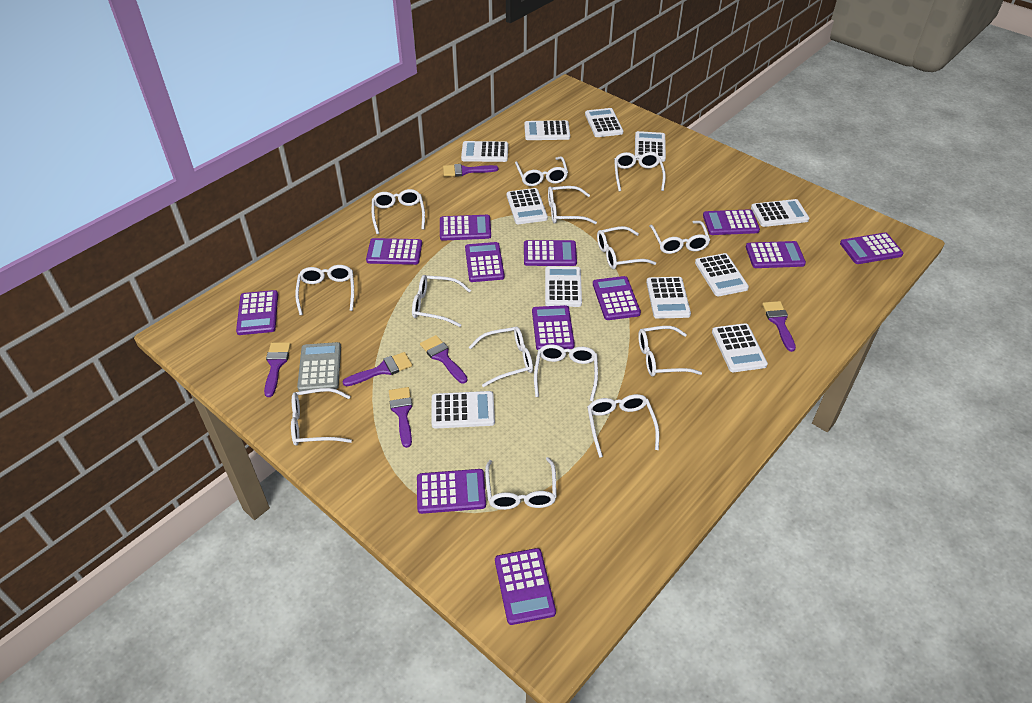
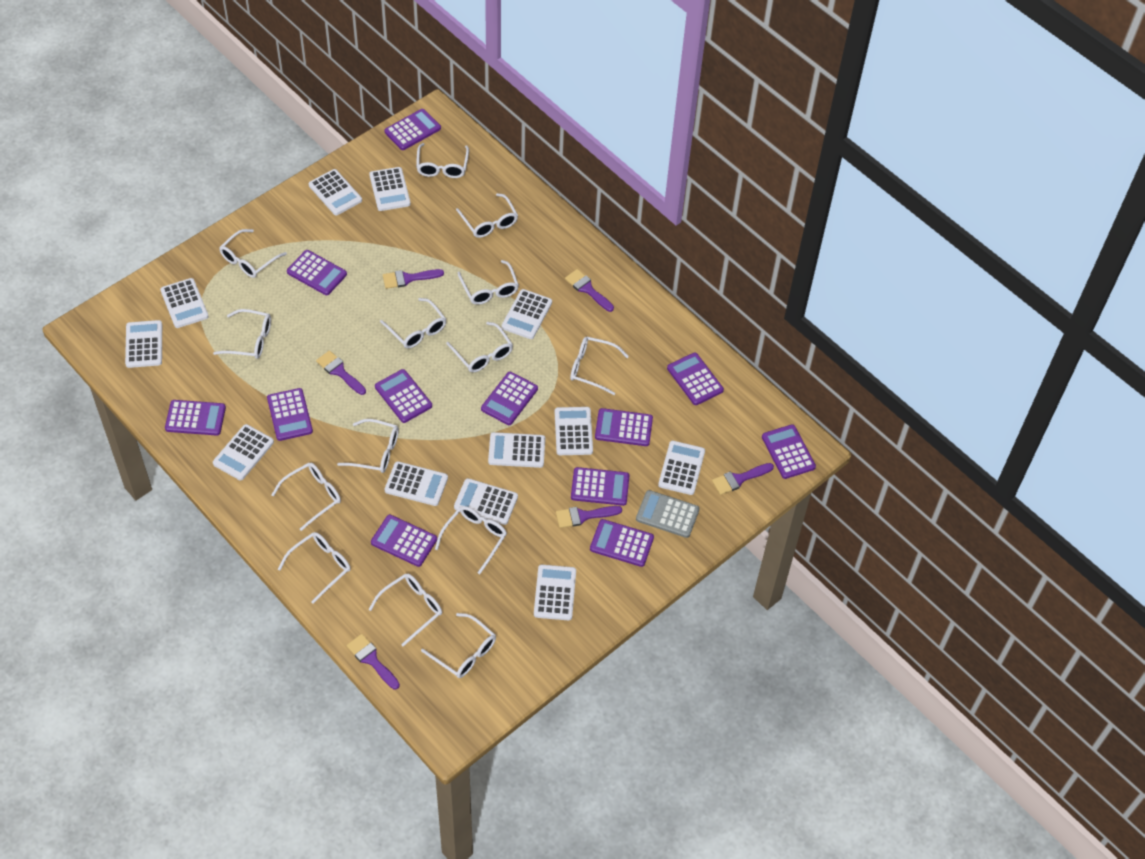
white calculator: [431,391,495,429] [461,141,508,162] [507,188,548,224] [524,120,570,140] [545,266,582,307] [585,108,623,137] [635,131,666,162] [646,277,691,319] [695,253,749,296] [712,323,768,372] [751,199,809,227] = 11 -> [125,320,162,368] [160,278,209,328] [213,424,274,480] [309,169,362,215] [369,167,411,211] [385,461,448,506] [454,478,518,525] [488,432,545,468] [502,289,552,339] [534,565,576,620] [555,407,593,455] [658,441,705,495] = 12

